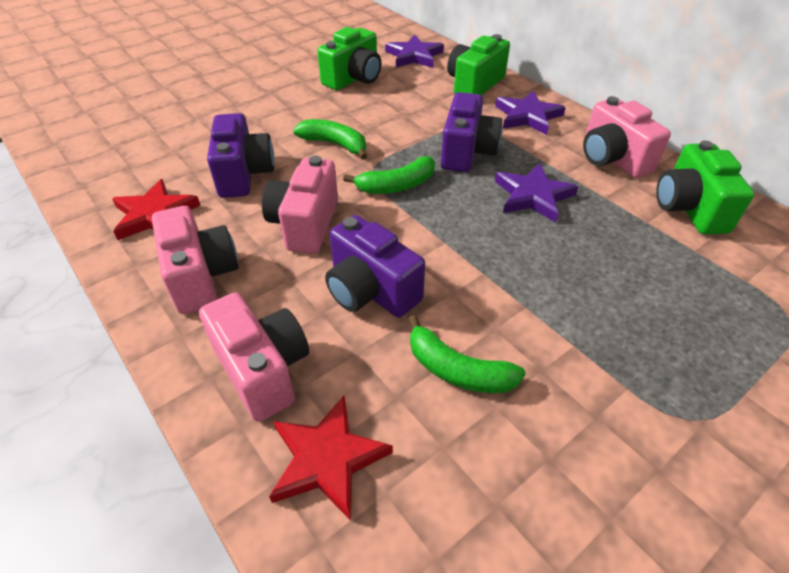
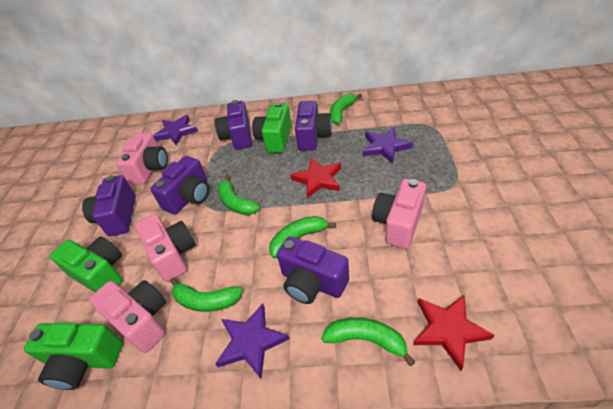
green banana: [293,119,367,160] [343,156,435,194] [408,315,526,393] = 3 -> [170,277,243,312] [218,174,260,215] [269,216,336,258] [322,318,415,366] [330,94,362,125] = 5
purple camera: [207,113,274,198] [325,215,425,317] [441,92,503,172] = 3 -> [82,175,136,236] [150,156,209,215] [215,100,252,150] [277,237,349,304] [295,101,332,151] = 5

